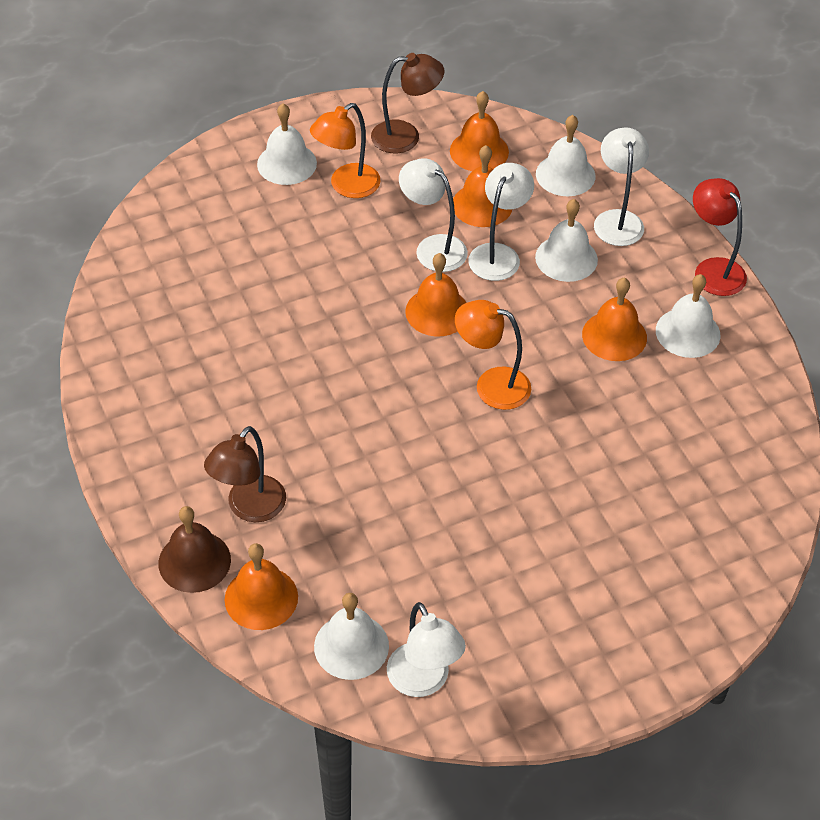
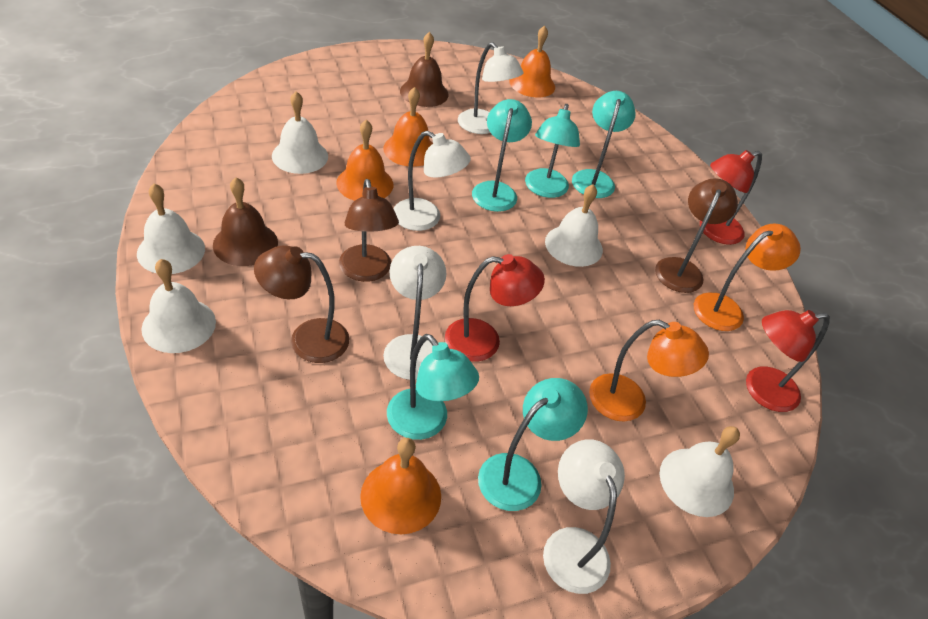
brown bell: [158,506,231,593] = 1 -> [213,177,278,266] [400,32,448,107] = 2
brown lamp: [204,426,286,522] [371,53,444,153] = 2 -> [254,245,349,363] [339,179,399,282] [655,178,738,293] = 3
orange bell: [224,543,298,630] [405,253,467,336] [450,91,509,171] [453,145,512,227] [582,278,647,361] = 5 -> [336,120,393,201] [360,438,441,534] [383,87,433,167] [510,26,555,97] = 4
red lamp: [693,178,747,296] = 1 -> [445,254,545,362] [700,150,762,245] [746,310,830,412] = 3
turquoise lamp: none = 0 -> [387,334,479,440] [472,99,532,212] [478,378,588,511] [525,104,580,198] [572,91,636,198] = 5

